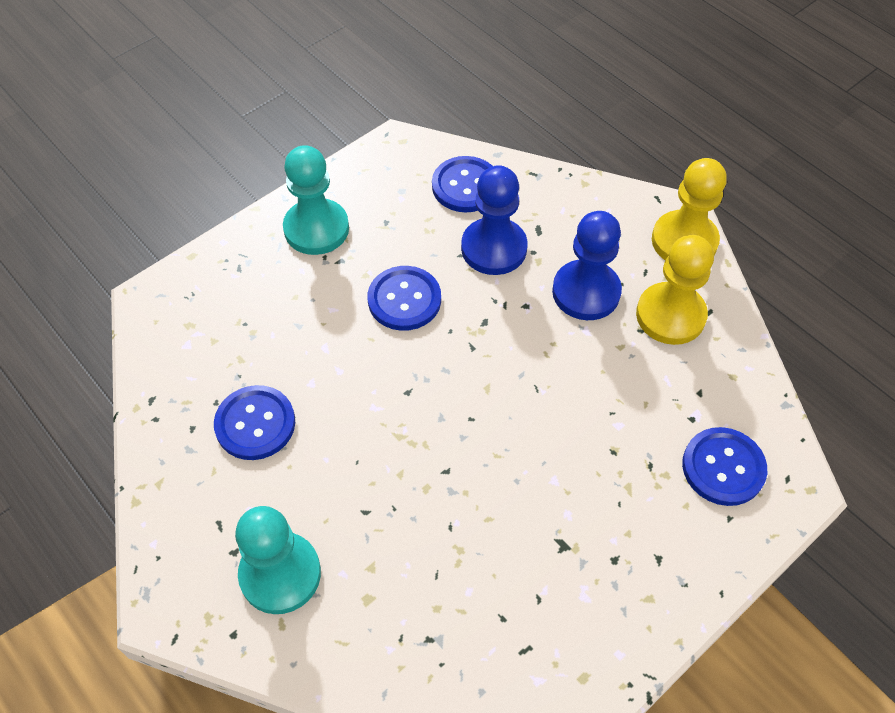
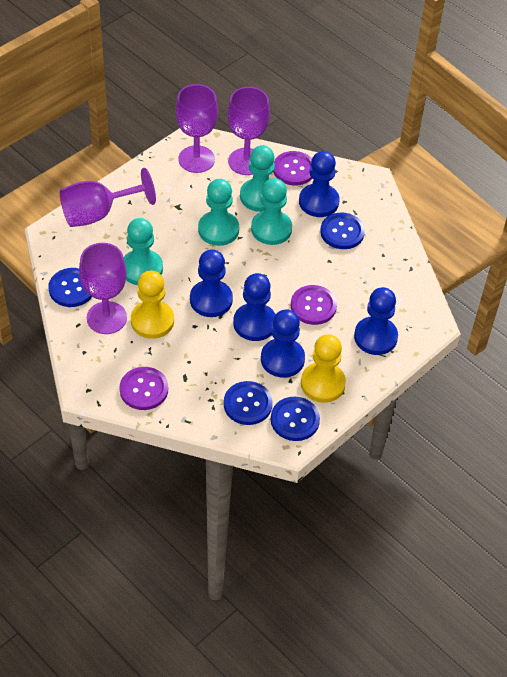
blue pawn: [461,165,528,275] [552,211,622,320] = 2 -> [190,249,233,317] [233,273,276,341] [261,309,305,378] [299,151,340,217] [354,287,398,355] = 5
purple button: none = 0 -> [119,367,168,410] [273,151,312,185] [291,285,337,325] = 3
purple goblet: none = 0 -> [60,168,156,227] [79,243,127,334] [175,84,218,173] [227,87,270,175] = 4
turquoise pawn: [235,506,321,614] [283,145,349,255] = 2 -> [124,218,163,285] [198,179,239,246] [240,145,275,212] [251,178,292,245] = 4

